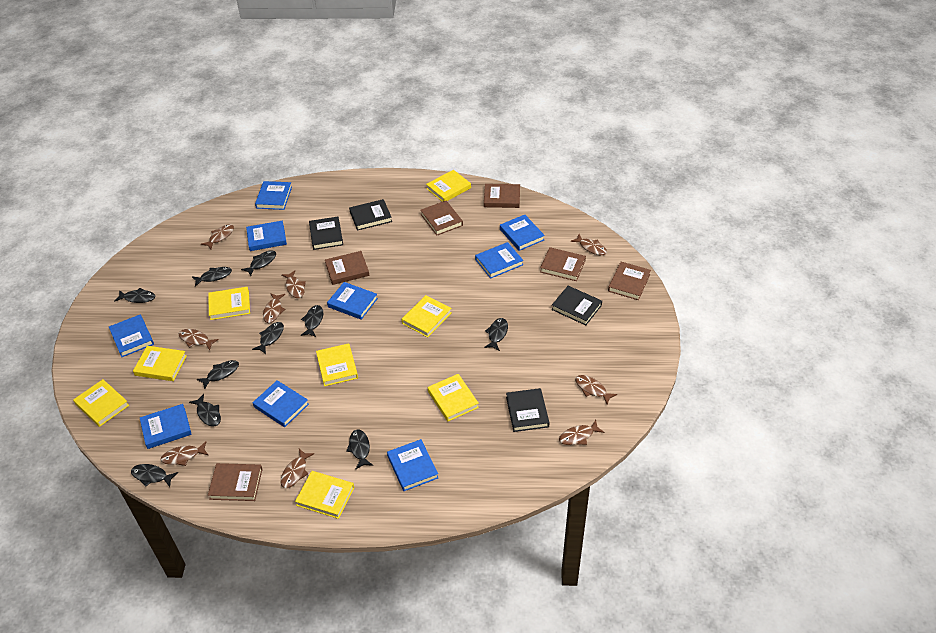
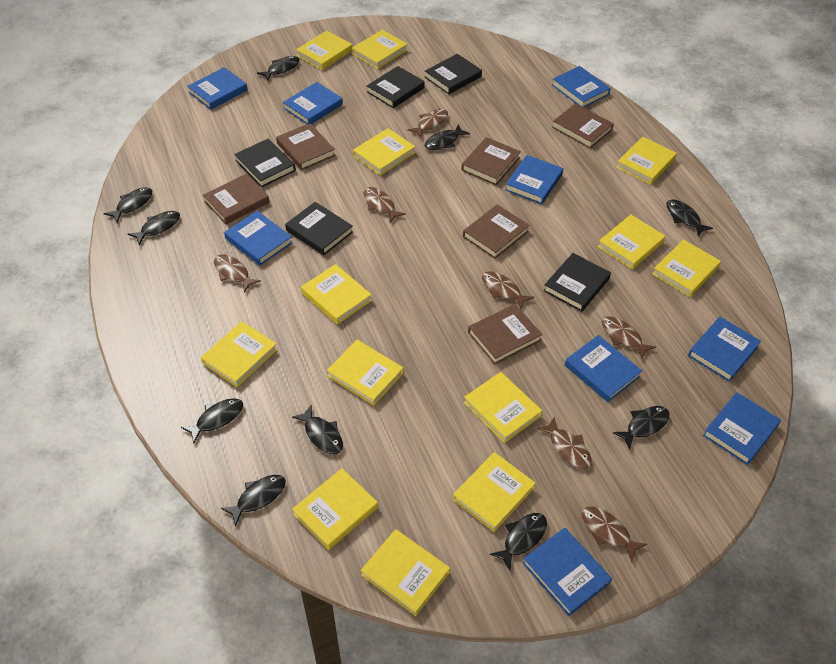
black book: [309,217,343,250] [349,199,392,231] [506,388,549,432] [551,286,602,325] = 4 -> [234,139,296,187] [285,202,353,256] [367,66,425,108] [425,54,482,94] [543,253,611,312] = 5
brown fish: [161,441,208,466] [179,329,219,350] [201,224,234,249] [263,293,285,323] [281,270,306,298] [281,449,314,488] [559,420,604,445] [570,234,607,255] [575,375,617,405] = 9 -> [214,255,261,293] [364,187,406,222] [407,109,448,138] [482,271,534,310] [536,416,592,469] [582,507,647,562] [602,316,656,359] = 7
yellow book: [73,379,129,427] [133,346,187,381] [208,287,250,320] [295,471,354,519] [316,343,358,386] [402,295,452,337] [426,170,471,202] [428,374,479,422] = 8 -> [201,321,278,387] [292,468,378,550] [296,30,352,70] [301,264,372,325] [327,340,404,406] [352,30,407,69] [353,128,415,176] [361,529,450,616] [453,452,536,532] [464,372,542,443] [598,215,665,269] [616,136,677,185] [652,239,721,297] = 13

